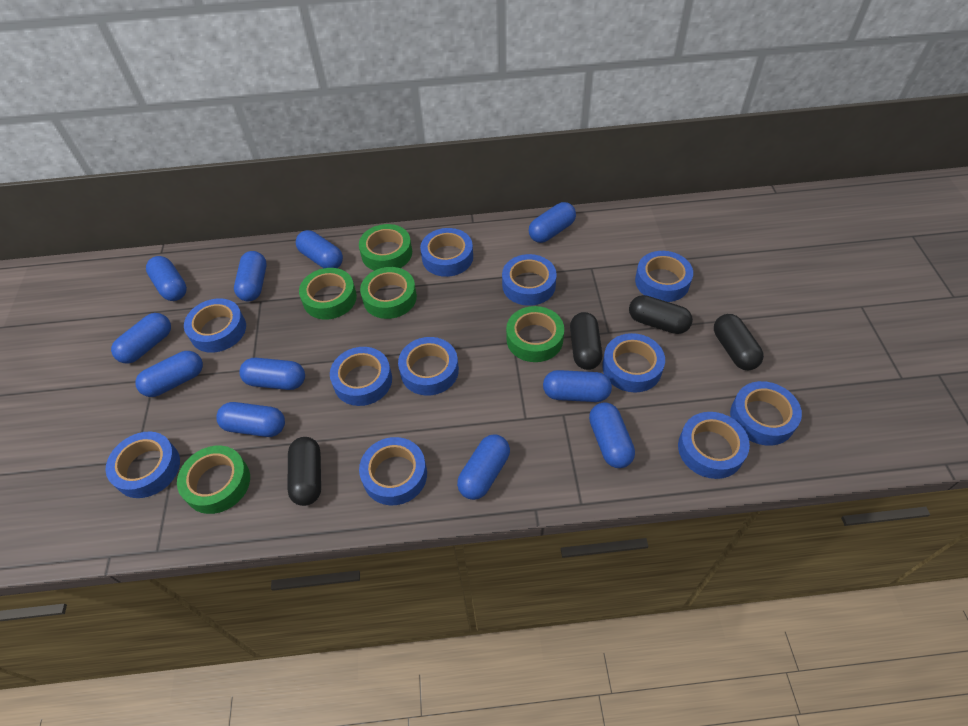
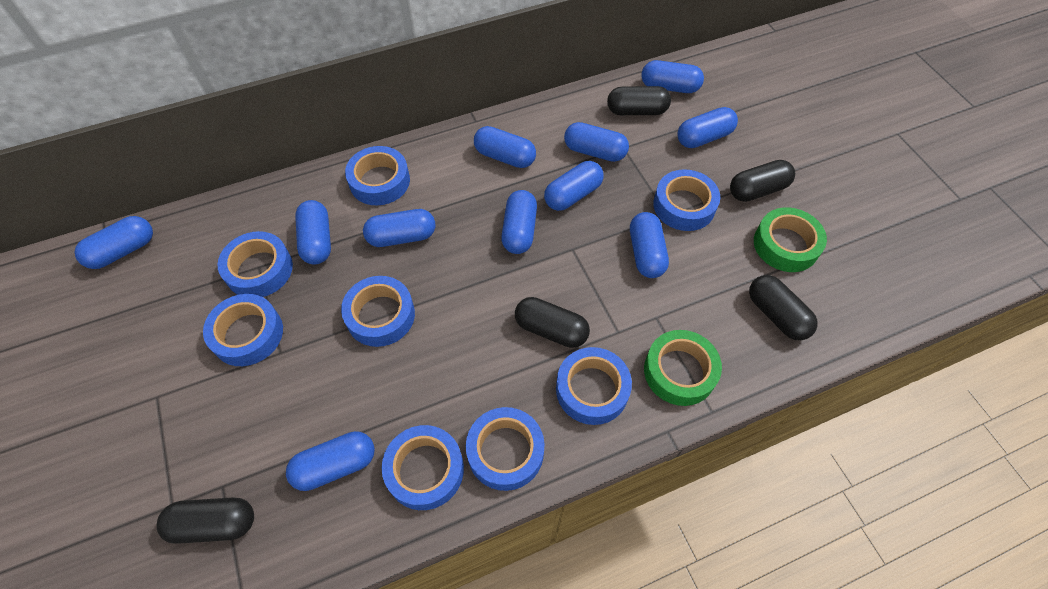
black capsule: [287,437,321,506] [570,312,602,370] [629,295,693,334] [714,314,764,370] = 4 -> [157,497,254,544] [515,297,590,348] [607,86,671,115] [730,160,795,202] [749,275,818,340] = 5
blue tape: [105,431,180,498] [184,298,246,353] [330,347,392,406] [359,437,427,505] [398,337,459,396] [420,228,473,277] [502,254,557,306] [602,333,665,392] [635,251,693,302] [678,412,750,479] [730,381,802,446] = 11 -> [203,294,283,366] [217,231,293,297] [341,276,415,347] [345,146,410,205] [382,425,464,510] [466,407,545,491] [556,347,632,425] [653,169,720,231] = 8
green tape: [177,446,250,514] [299,268,357,319] [359,224,412,271] [360,267,417,319] [506,306,564,362] = 5 -> [644,330,722,406] [754,207,827,272] = 2

